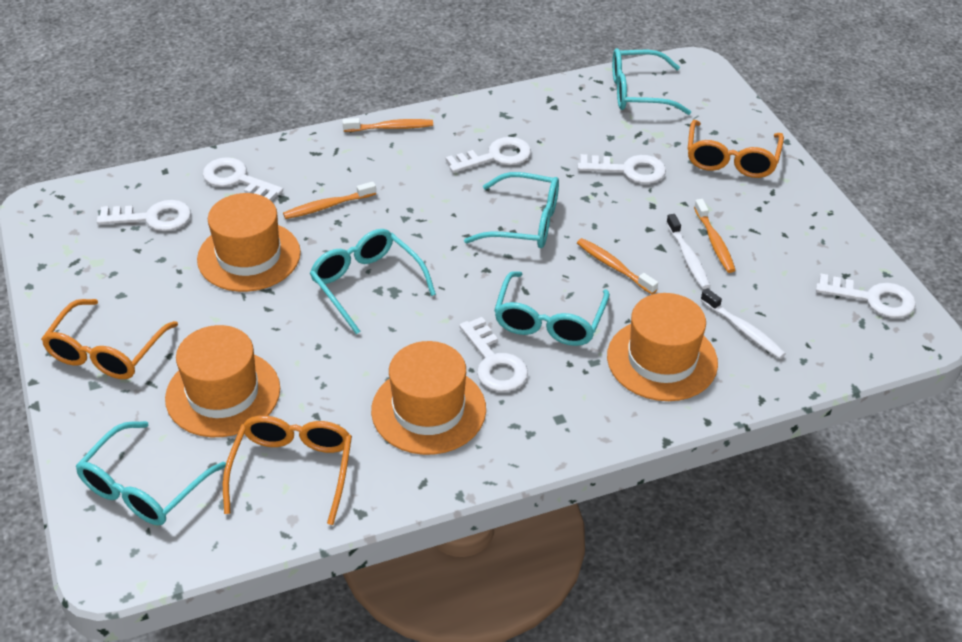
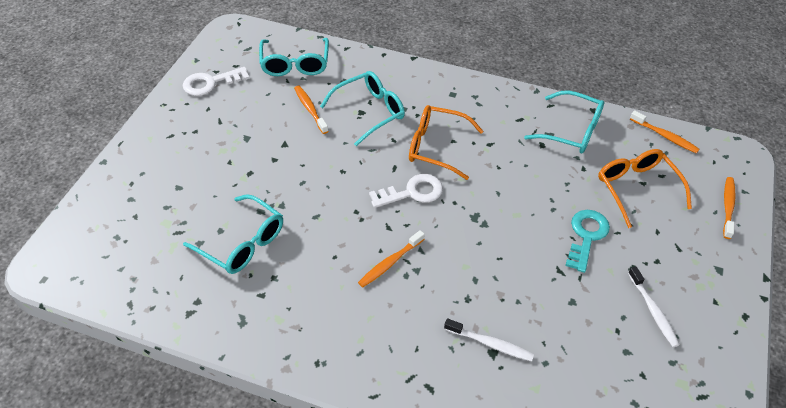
orange glasses: [41,299,178,379] [223,415,352,525] [687,120,784,178] = 3 -> [409,105,483,180] [598,149,692,228] = 2
orange hat: [165,325,280,437] [197,193,301,292] [371,341,486,455] [607,293,718,401] = 4 -> none = 0
turquoise glasses: [76,421,226,525] [310,229,436,334] [464,172,559,248] [494,271,610,346] [612,48,691,115] = 5 -> [183,194,283,274] [259,38,329,76] [320,71,405,146] [524,90,604,153] = 4
turquoise key: none = 0 -> [565,210,610,273] = 1
white key: [97,200,191,231] [203,157,283,201] [446,137,531,173] [459,317,528,392] [578,154,666,184] [816,274,916,318] = 6 -> [183,67,250,96] [369,174,443,208] = 2

